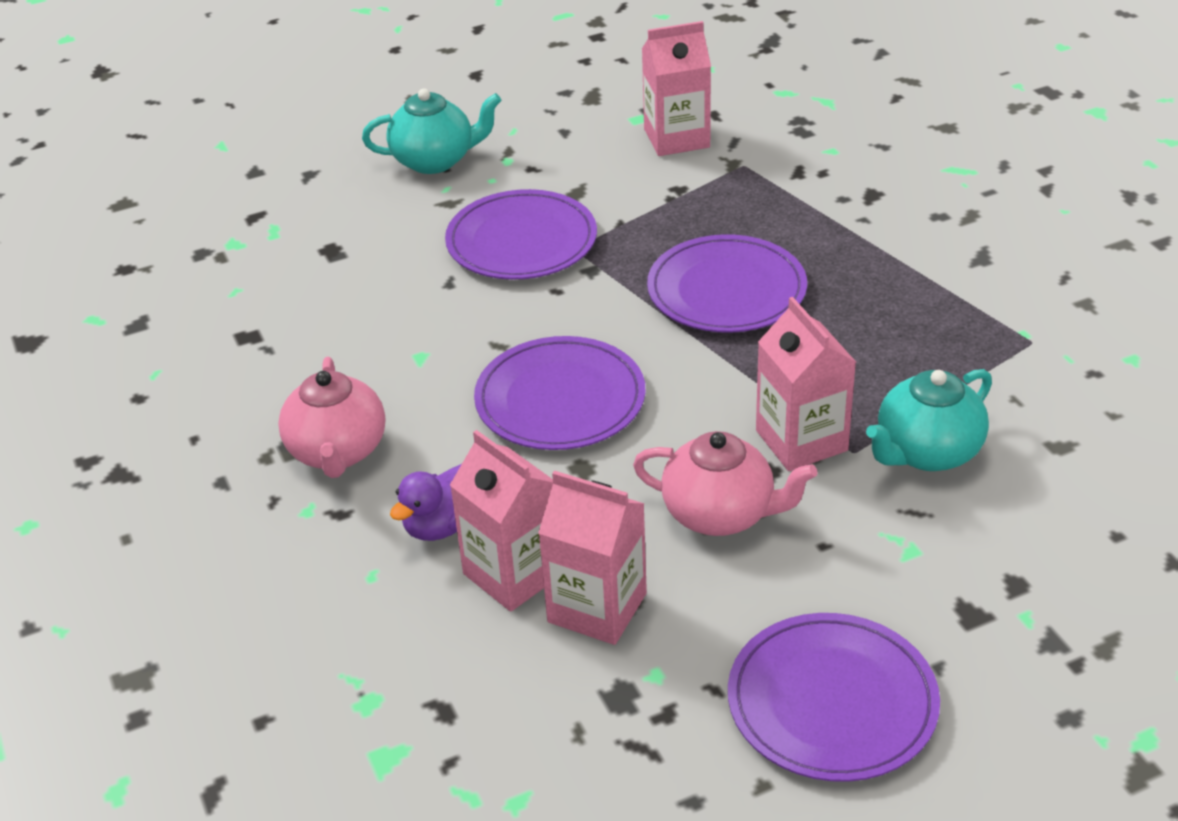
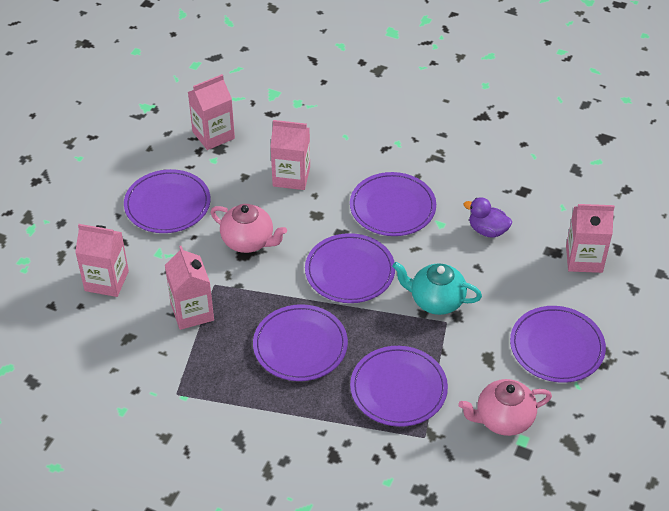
pink carton: [450,430,553,612] [538,471,647,645] [642,21,711,156] [756,297,856,471] = 4 -> [75,224,129,297] [165,246,214,330] [188,74,235,150] [271,120,310,190] [566,204,615,273] = 5
purple plate: [445,189,597,279] [474,336,646,450] [647,234,807,333] [728,613,940,782] = 4 -> [124,169,210,233] [253,304,348,381] [305,233,395,303] [350,172,436,236] [350,346,448,427] [510,306,606,383] = 6
turquoise teapot: [362,89,501,174] [866,369,992,471] = 2 -> [392,262,482,315] = 1

